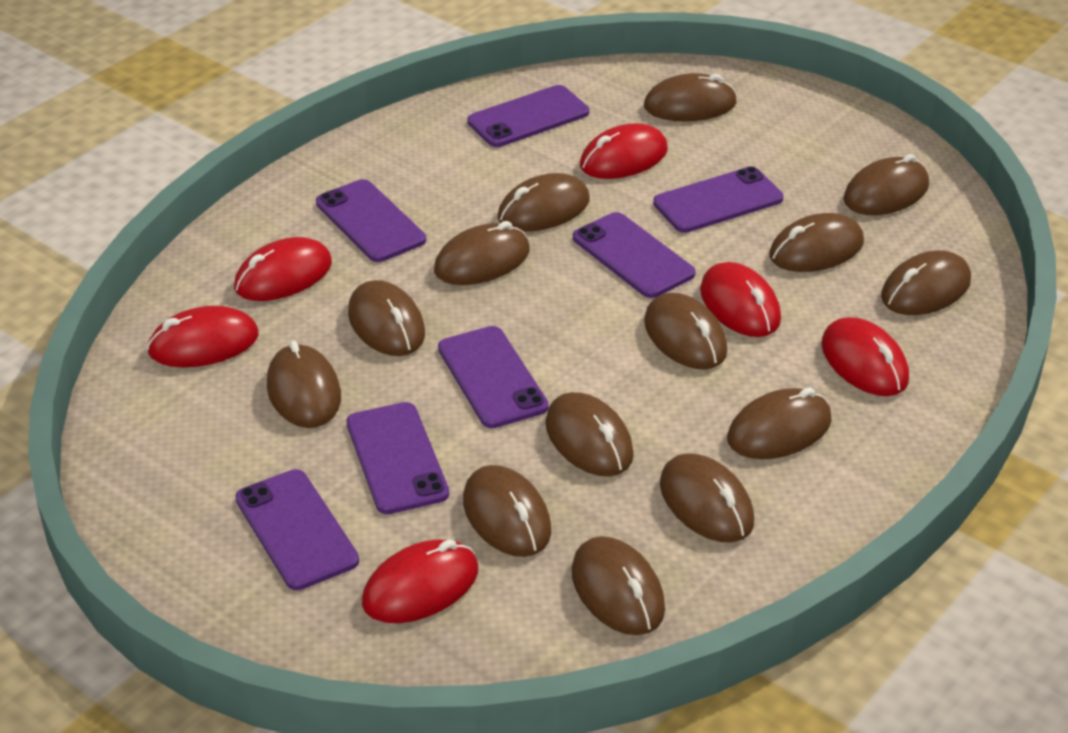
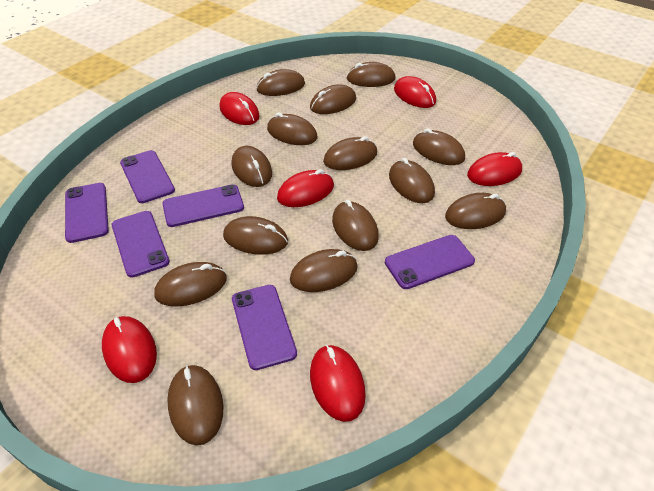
purple phone: [235,469,359,590] [316,179,426,262] [346,402,449,514] [438,326,548,428] [467,85,589,147] [573,212,695,298] [653,166,783,233] = 7 -> [65,183,109,243] [112,211,170,278] [120,150,175,203] [162,185,244,227] [232,285,297,370] [385,235,475,289] = 6

